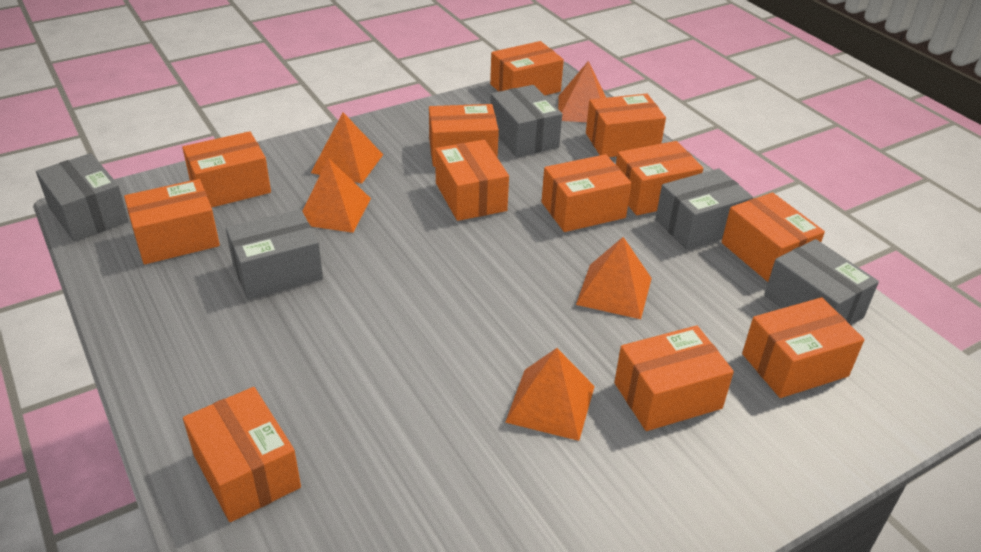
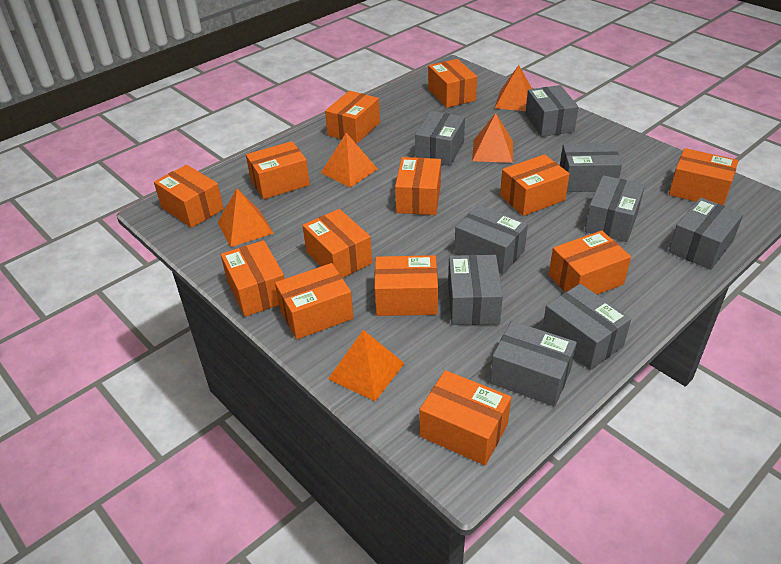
grey box: [36,153,129,242] [226,209,323,300] [490,85,562,157] [656,168,753,250] [764,239,879,325] = 5 -> [415,111,465,166] [448,255,503,325] [454,205,528,274] [490,321,577,407] [525,85,579,137] [542,284,631,370] [560,143,622,192] [585,175,645,242] [668,197,743,270] = 9
orange box: [124,179,220,264] [182,131,271,208] [183,387,301,522] [429,104,499,167] [435,140,509,221] [490,41,564,96] [541,154,632,232] [586,93,666,157] [614,325,734,431] [616,141,703,215] [721,192,825,282] [742,297,864,398] = 12 -> [154,165,224,228] [221,240,285,317] [246,141,310,199] [275,263,354,339] [303,209,372,278] [325,91,380,144] [374,255,438,316] [395,157,441,215] [419,370,511,465] [428,59,477,108] [500,154,570,216] [549,230,631,295] [669,148,739,205] = 13

